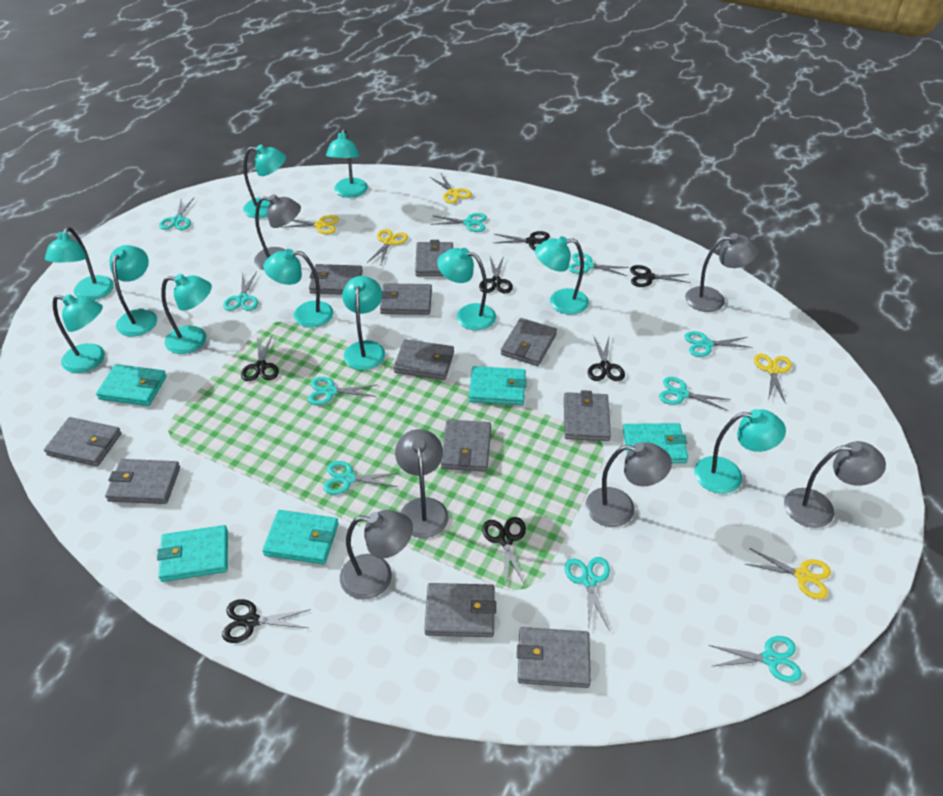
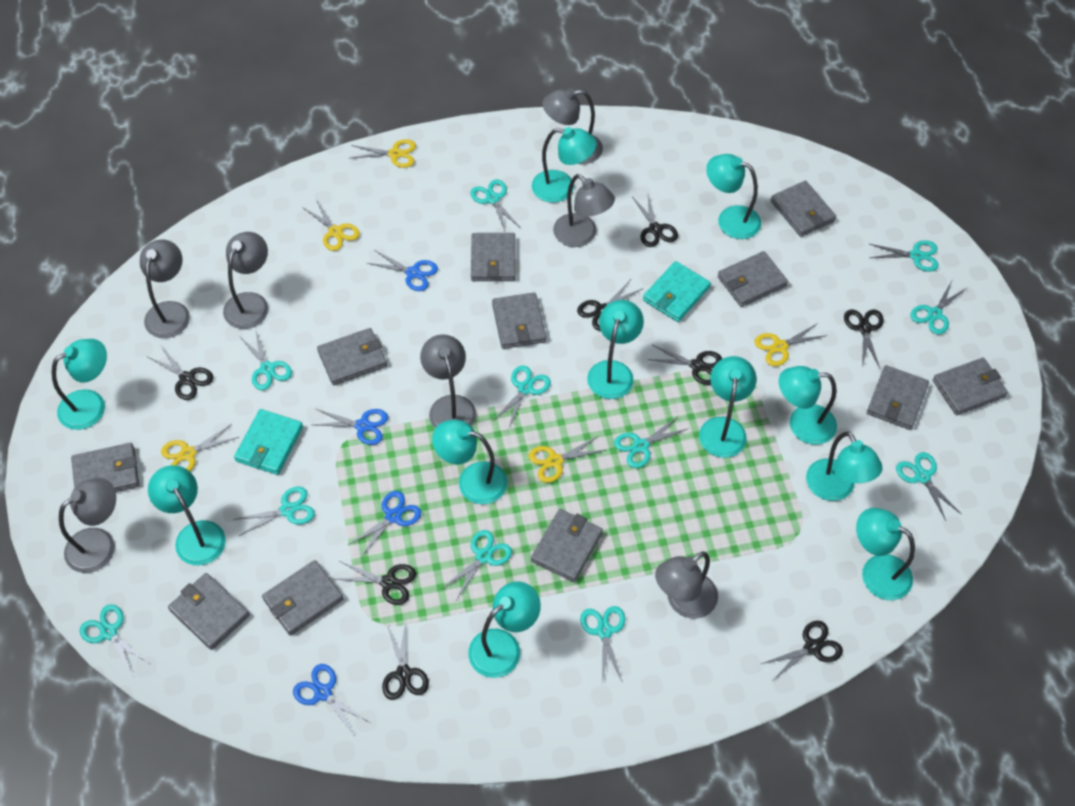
black scissors: [222,599,311,643] [241,334,279,381] [479,256,513,293] [482,517,526,585] [494,231,550,250] [588,335,625,381] [630,265,691,287] = 7 -> [148,346,214,400] [336,561,416,605] [382,621,429,700] [577,279,643,331] [632,195,678,247] [647,345,722,385] [761,621,843,680] [844,309,884,368] = 8
blue scissors: none = 0 -> [293,664,371,735] [313,409,388,445] [348,491,421,557] [367,250,438,291] = 4
grey lamp: [254,194,301,270] [340,510,413,600] [395,429,449,538] [586,442,672,527] [685,233,758,312] [784,441,886,528] = 6 -> [59,478,116,573] [140,239,190,338] [223,232,268,329] [420,334,476,428] [542,88,603,164] [553,174,615,247] [655,551,718,619] = 7
turquoise scissors: [159,198,194,230] [223,272,258,311] [308,377,377,405] [323,461,399,495] [431,213,487,232] [564,557,610,631] [569,253,629,276] [659,377,730,411] [684,331,752,357] [709,636,802,682] = 10 -> [80,604,149,676] [234,487,315,536] [239,331,292,390] [441,530,512,600] [470,180,521,233] [493,366,551,428] [580,606,625,684] [614,416,687,468] [870,240,938,272] [896,452,961,521] [910,281,968,335] = 11
turquoise wallet: [96,364,167,406] [157,525,228,582] [262,510,339,564] [469,366,527,405] [623,423,688,463] = 5 -> [234,409,303,475] [643,261,711,322] = 2

